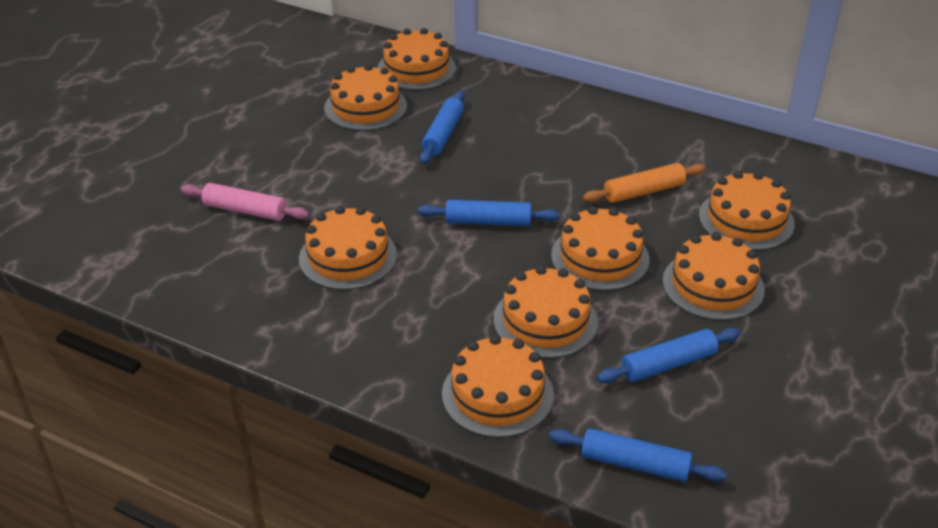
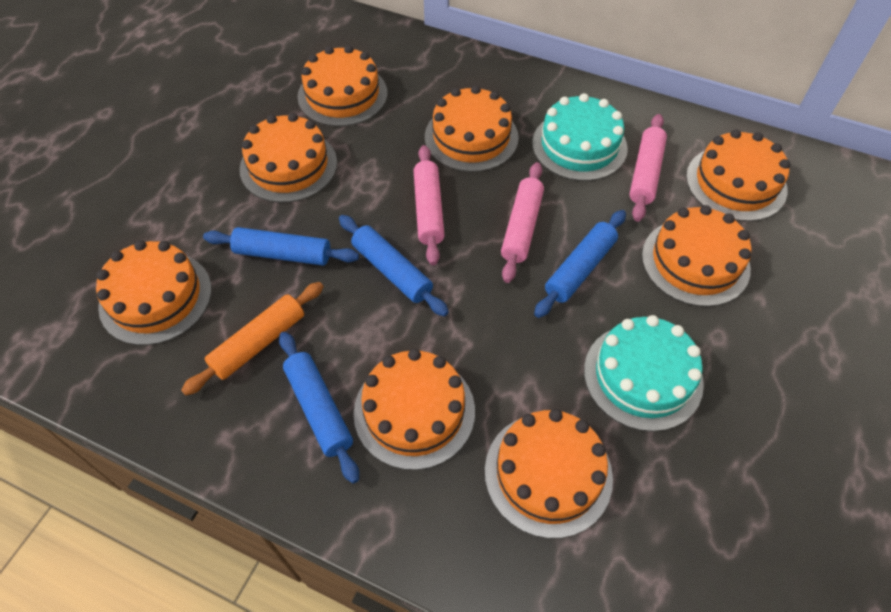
pink rolling pin: [181,183,309,221] = 1 -> [414,145,445,265] [501,162,544,283] [629,114,667,222] = 3
turquoise cake: none = 0 -> [532,93,628,181] [584,315,704,432] = 2

